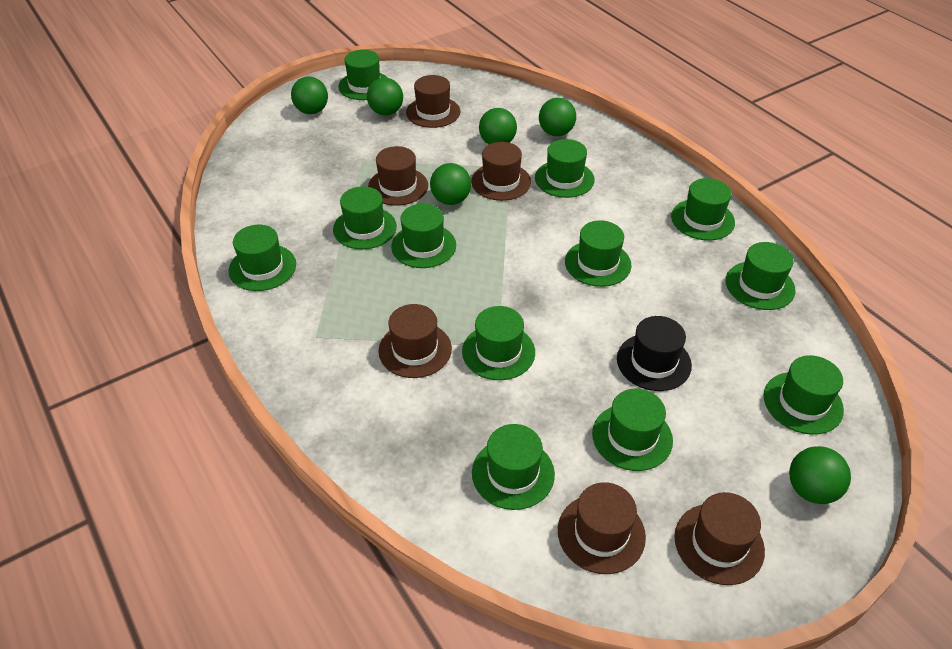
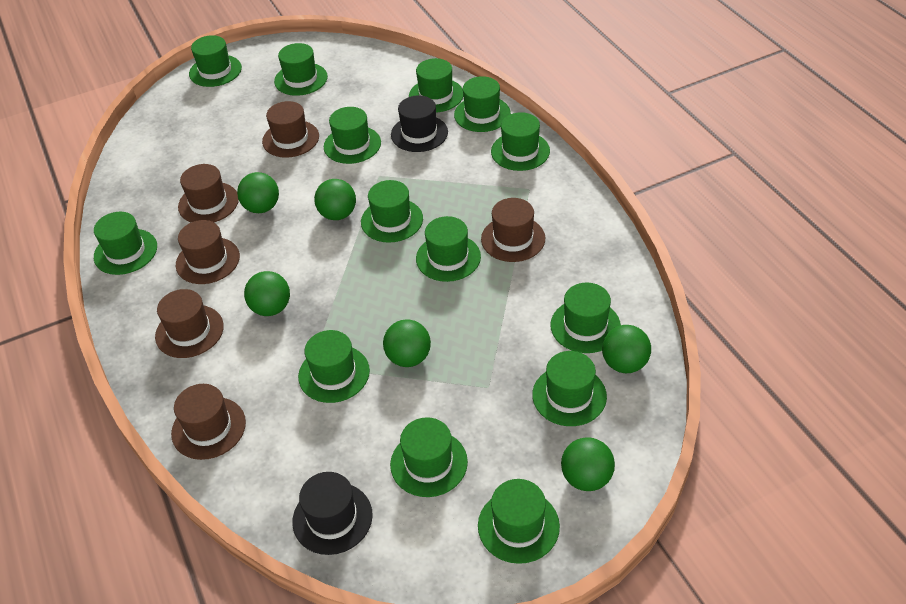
black hat: [617,316,692,391] = 1 -> [292,472,373,555] [391,95,448,152] = 2
green hat: [229,225,296,291] [333,186,397,249] [338,50,388,100] [391,204,456,268] [462,306,535,380] [472,424,555,510] [535,139,594,198] [565,220,632,287] [592,389,673,471] [671,178,735,240] [726,242,796,310] [764,355,844,435] = 12 -> [94,212,157,275] [189,35,242,87] [274,43,328,96] [298,330,370,403] [324,107,381,164] [361,180,423,243] [390,417,468,497] [409,58,463,112] [416,216,481,282] [454,76,511,132] [478,479,560,564] [491,112,550,171] [532,351,607,426] [550,283,621,353] = 14

